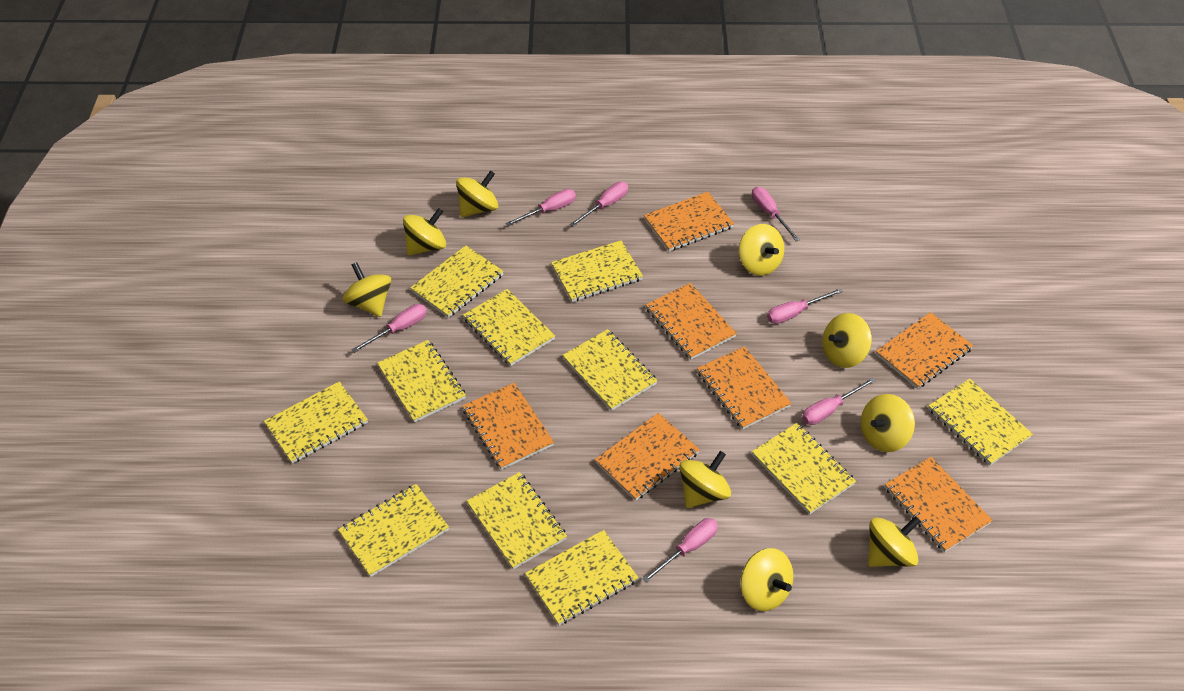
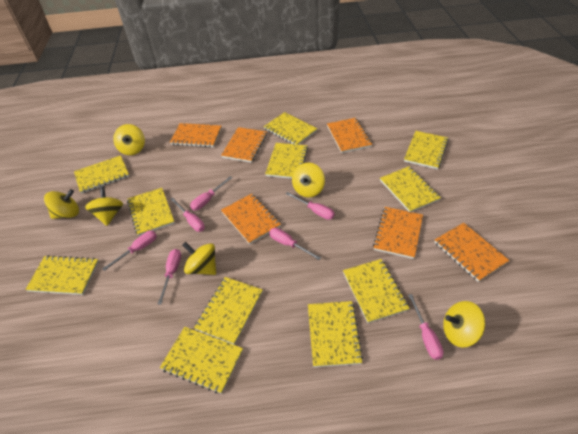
orange notebook: [462,383,554,470] [595,413,700,501] [644,192,734,251] [646,283,737,359] [697,346,792,429] [876,312,974,389] [885,457,993,552] = 7 -> [170,123,222,147] [221,127,267,163] [221,194,281,244] [327,118,372,153] [373,207,423,259] [435,223,509,282] = 6
yellow spinning top: [342,262,391,317] [403,208,446,256] [456,170,498,217] [679,451,731,508] [739,224,784,276] [740,548,793,611] [822,313,872,368] [861,394,915,452] [868,516,921,567] = 9 -> [44,189,79,219] [85,186,123,226] [113,124,145,155] [183,242,216,275] [292,163,325,197] [443,301,485,347] = 6

